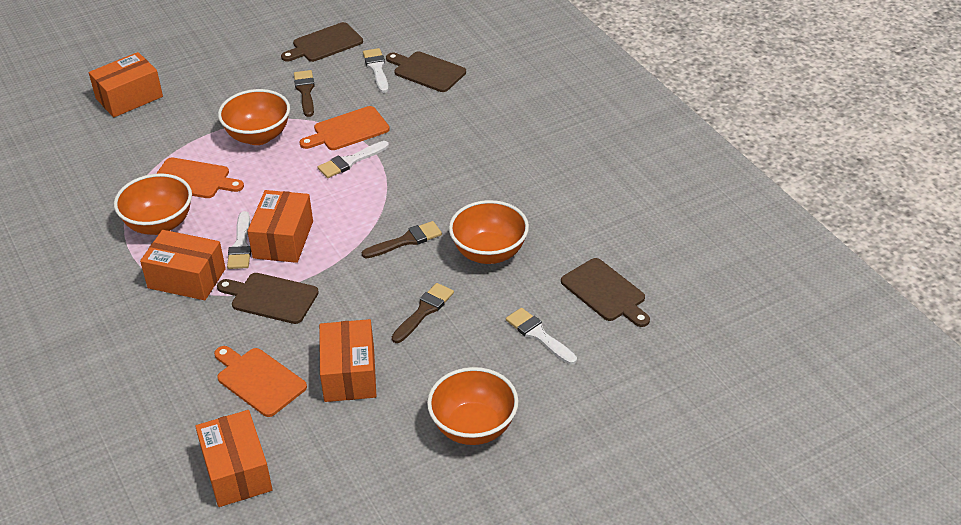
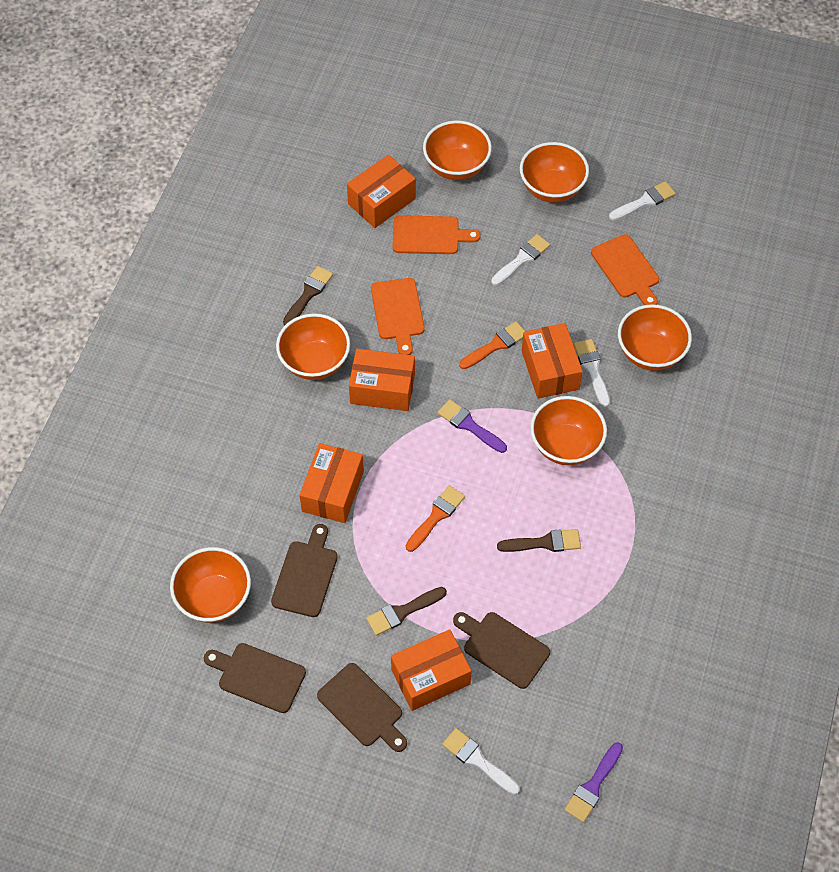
orange bowl: [114,173,192,235] [218,89,290,145] [427,367,519,445] [449,200,529,264] = 4 -> [170,547,251,623] [276,313,350,380] [423,120,492,180] [520,142,589,203] [530,396,607,465] [618,304,692,371] = 6
orange brush: none = 0 -> [406,485,465,552] [459,321,525,369] = 2
purple brush: none = 0 -> [438,399,507,453] [565,742,623,823] = 2

